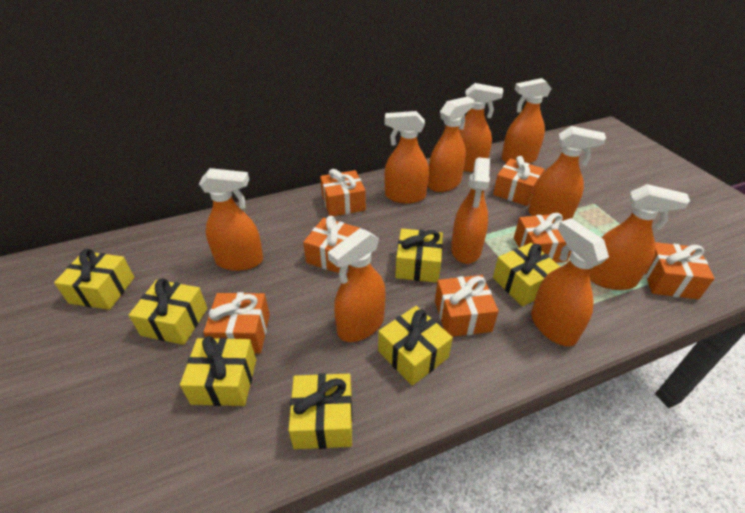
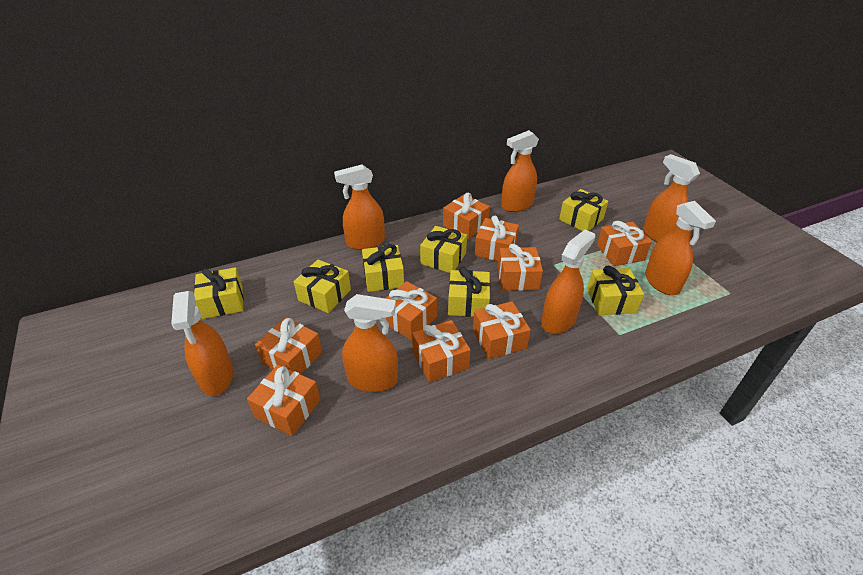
orange gift: [203,292,270,353] [303,216,360,273] [320,169,366,216] [435,275,499,337] [493,156,545,206] [514,213,572,263] [645,242,715,299] = 7 -> [247,365,320,436] [255,317,322,374] [385,281,437,340] [412,320,471,382] [443,193,490,239] [473,301,531,359] [475,216,519,261] [497,244,543,291] [597,221,652,266] = 9
orange spray bottle: [199,168,263,271] [328,228,386,342] [385,111,429,204] [428,97,474,192] [451,157,490,264] [459,83,503,172] [502,78,551,164] [528,126,606,221] [531,218,609,346] [590,184,690,290] = 10 -> [171,291,233,396] [334,164,385,250] [342,294,398,392] [501,130,539,212] [541,230,595,334] [643,154,700,242] [645,201,716,295] = 7

